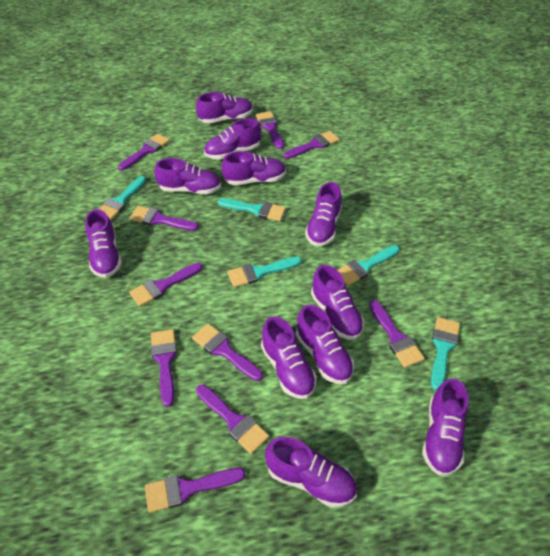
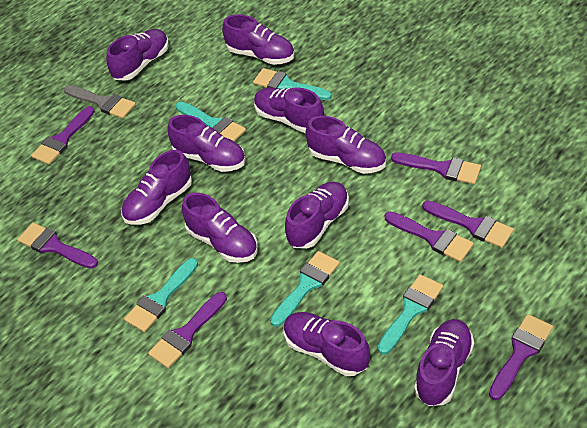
grey brush: none = 0 -> [64,85,136,119] = 1
purple brush: [118,134,170,170] [129,263,203,307] [130,206,199,231] [145,468,245,513] [151,329,177,407] [192,324,263,381] [196,384,269,454] [256,111,284,149] [284,131,340,159] [369,300,425,368] = 10 -> [17,223,98,269] [31,106,95,165] [148,292,227,368] [385,212,474,262] [391,153,481,184] [422,201,514,248] [489,314,553,400] = 7
purple shoe: [85,209,122,278] [154,158,221,195] [196,92,253,124] [204,118,261,160] [222,151,286,185] [261,316,317,399] [265,437,357,508] [296,305,354,384] [305,182,342,246] [311,265,364,340] [422,378,469,476] = 11 -> [106,29,169,81] [121,150,192,225] [167,115,245,172] [182,193,258,263] [222,14,295,65] [254,87,324,133] [284,312,370,376] [285,182,349,249] [305,116,386,174] [414,319,474,406] = 10

